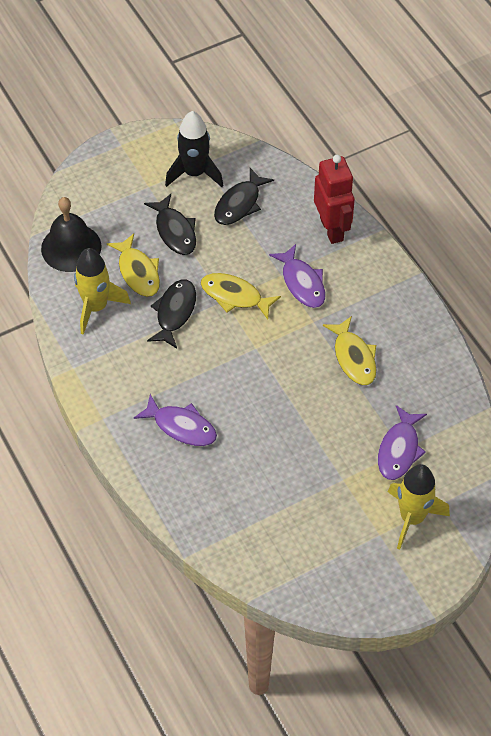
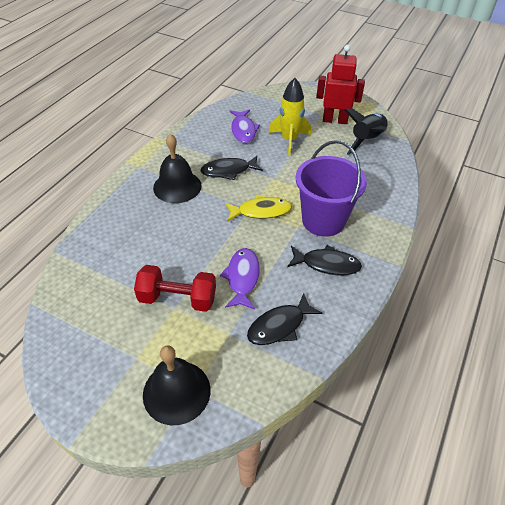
black bell: [41,197,102,272] = 1 -> [143,345,211,425] [153,134,202,203] = 2
purple bucket: none = 0 -> [296,140,367,237] = 1
purple fish: [134,394,217,446] [269,244,325,308] [378,405,427,480] = 3 -> [220,248,260,310] [230,109,260,143] = 2
red dumbbell: none = 0 -> [134,265,216,312] = 1
yellow fish: [107,233,160,297] [201,273,281,320] [323,316,376,385] = 3 -> [225,195,292,221] = 1
yellow rocket: [74,248,131,335] [388,464,450,550] = 2 -> [269,78,311,156] = 1

